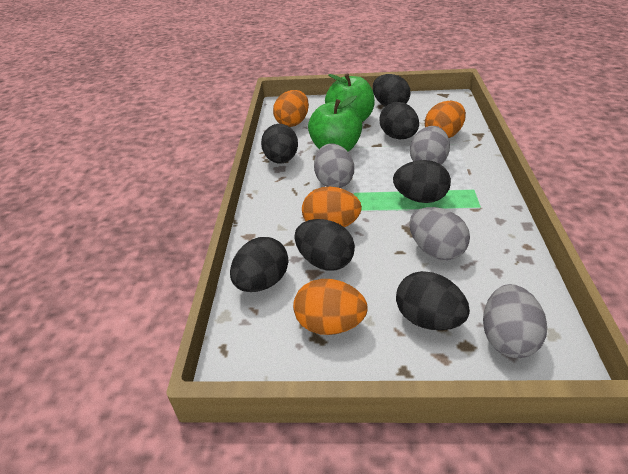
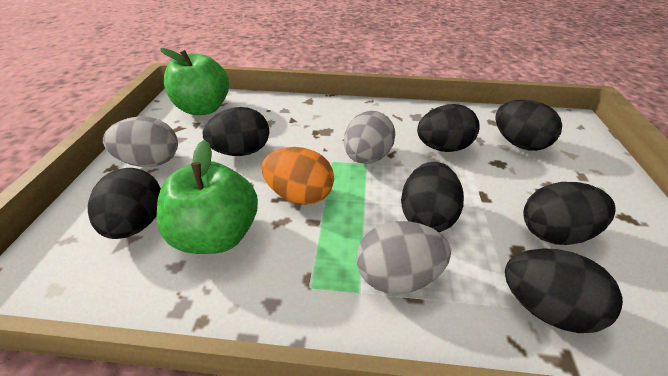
grey egg: [314,143,354,188] [409,207,470,260] [410,126,450,165] [483,284,547,358] = 4 -> [103,116,178,167] [344,111,395,164] [356,221,451,294] = 3
orange egg: [273,90,309,127] [293,279,368,335] [302,187,362,227] [425,100,466,138] = 4 -> [262,147,334,205] = 1

